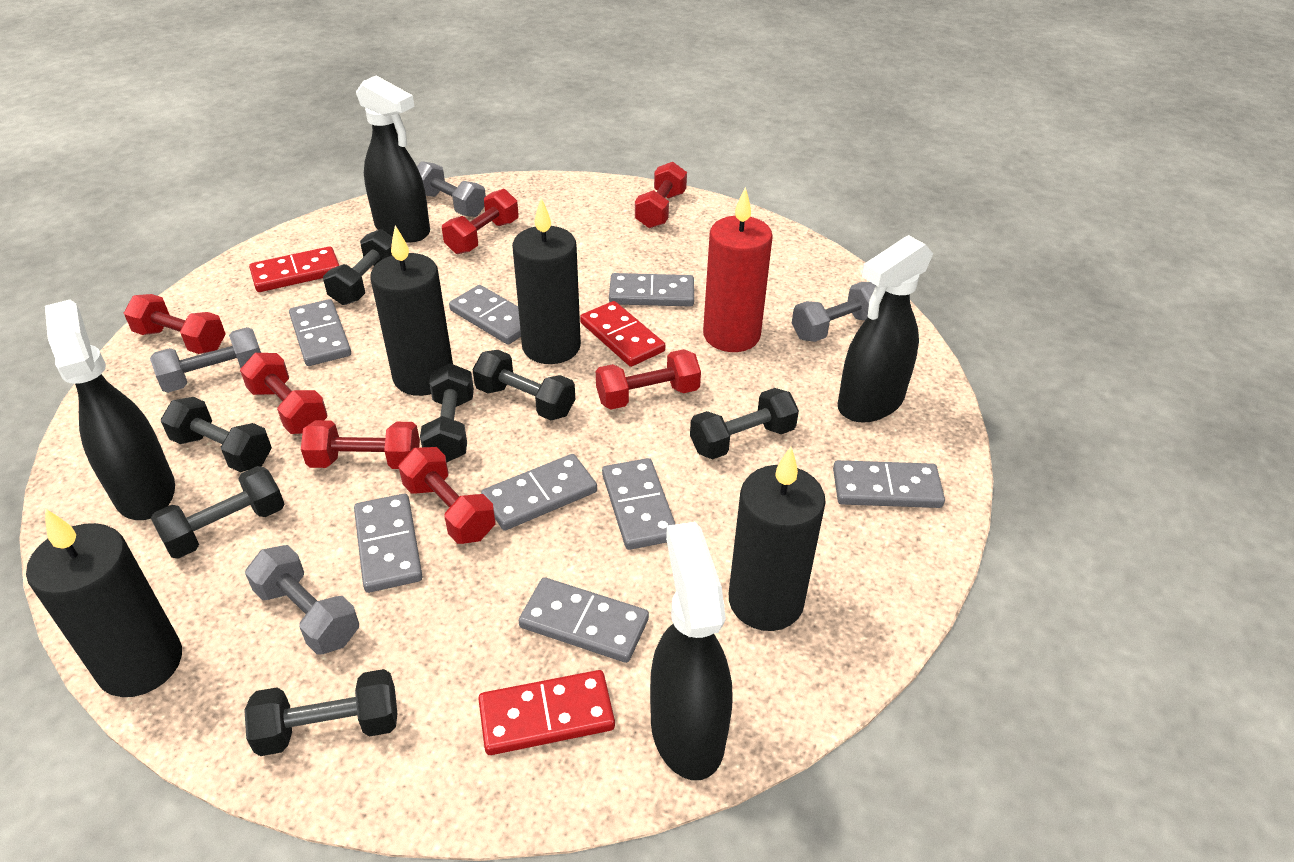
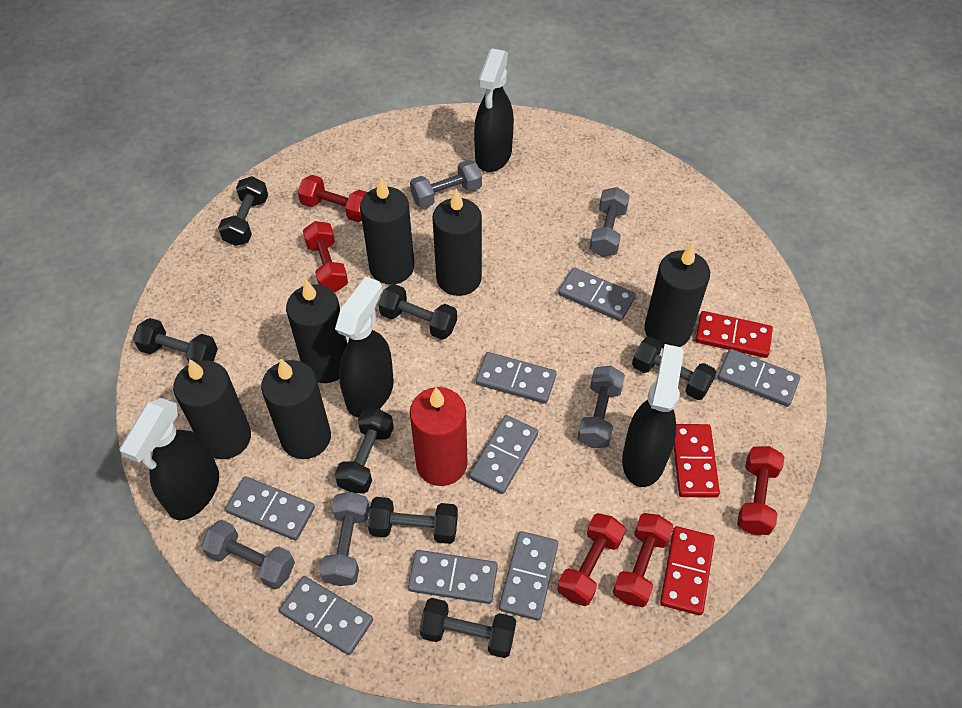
black candle: [26,509,182,697] [370,225,453,396] [512,198,581,364] [729,447,826,631] = 4 -> [173,359,251,459] [261,359,331,459] [286,279,347,383] [360,178,414,284] [433,189,482,296] [644,243,710,348] = 6
grey dumbbell: [150,327,261,393] [245,545,359,655] [417,161,486,217] [792,282,876,342] = 4 -> [201,520,295,589] [320,492,370,586] [410,160,482,208] [577,366,625,448] [589,187,630,257] = 5
red dumbbell: [124,294,225,354] [240,353,328,434] [301,420,420,469] [399,447,496,544] [442,189,519,254] [596,349,701,410] [635,162,687,228] = 7 -> [298,175,368,222] [303,221,348,292] [557,513,626,606] [613,513,674,607] [737,446,784,535] = 5

